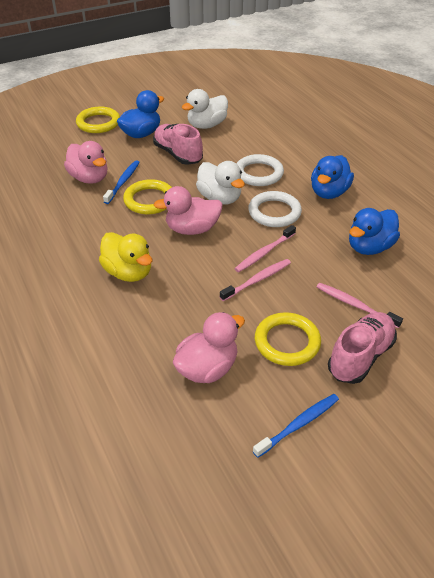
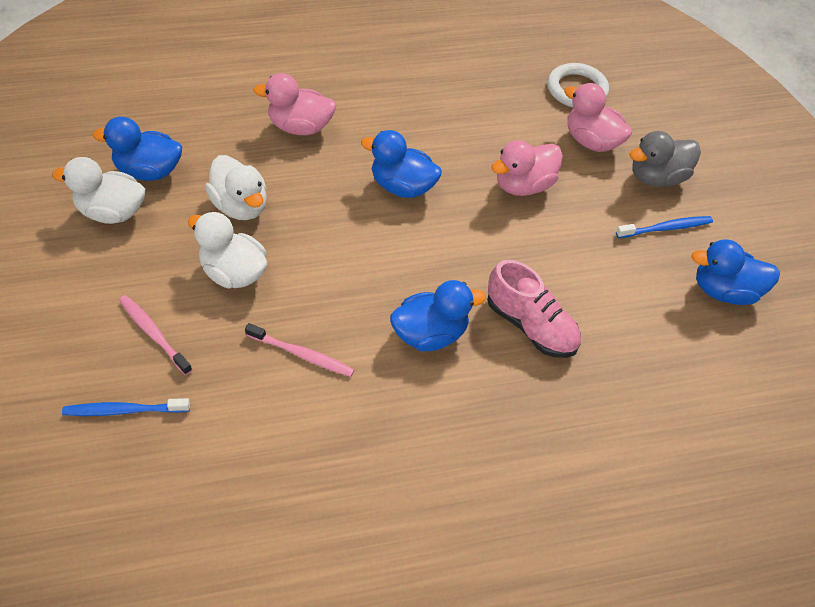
blue duck: [117,90,164,138] [311,155,354,199] [349,208,400,255] = 3 -> [92,117,182,181] [361,130,442,198] [390,280,486,351] [691,239,780,305] = 4
grey duck: none = 0 -> [630,131,701,187] = 1
pink shoe: [153,124,203,165] [328,312,397,384] = 2 -> [487,260,581,358] = 1
pink toothbrush: [220,259,291,301] [235,225,296,272] [317,283,403,328] = 3 -> [119,295,192,375] [245,323,355,377] = 2
white duck: [182,89,228,129] [196,161,245,205] = 2 -> [52,157,145,224] [188,211,267,289] [205,155,267,220] = 3
white ring: [236,154,284,186] [248,191,302,227] = 2 -> [548,63,609,108] = 1
yellow duck: [99,232,152,282] = 1 -> none = 0
yellow ring: [76,106,120,133] [123,179,172,214] [255,312,321,366] = 3 -> none = 0

